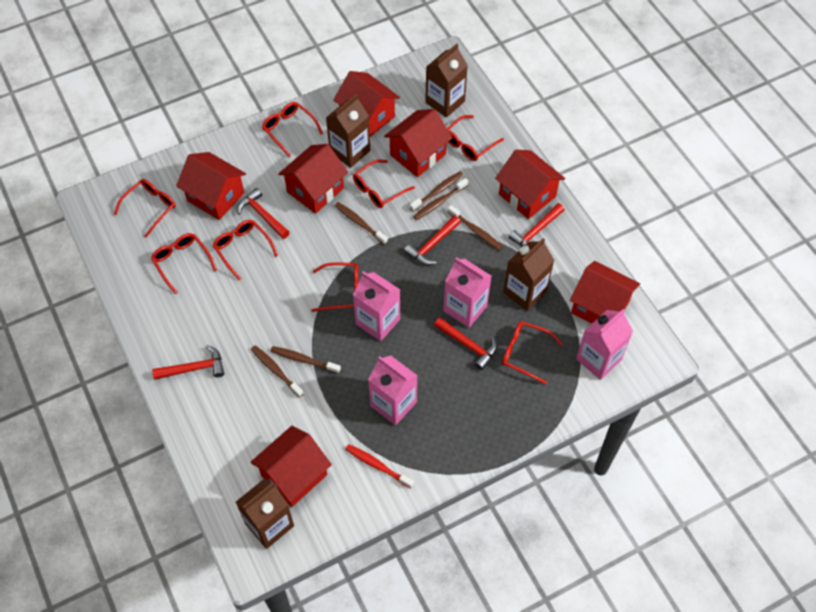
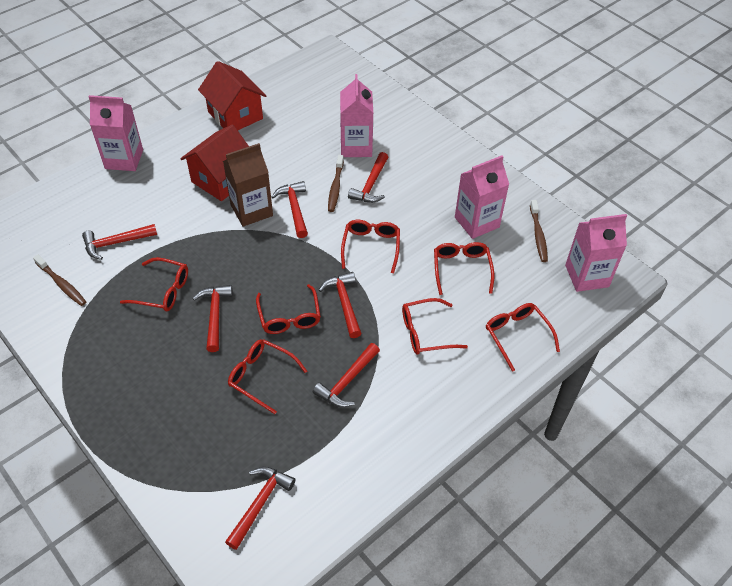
brown carton: [236,478,294,549] [326,94,370,168] [425,44,468,117] [503,238,554,311] = 4 -> [223,143,273,227] = 1
brown toothbrush: [251,345,304,398] [270,346,341,374] [335,202,388,245] [410,171,463,212] [413,178,469,220] [448,205,503,251] = 6 -> [33,255,86,306] [328,155,344,212] [530,200,548,262] = 3
red glasses: [114,179,176,238] [151,233,217,294] [213,220,278,280] [262,102,323,157] [311,262,358,312] [353,159,415,208] [447,115,504,161] [502,321,563,384] = 8 -> [120,257,188,312] [228,339,307,414] [256,284,321,334] [341,220,400,274] [402,298,468,355] [434,242,494,295] [486,303,560,372] = 7
red hammer: [152,345,224,380] [237,188,290,239] [404,216,461,265] [434,318,497,370] [508,203,564,247] = 5 -> [82,224,157,260] [192,285,233,352] [225,467,296,550] [272,181,308,238] [313,343,380,408] [319,272,362,338] [348,152,388,203] = 7
red house: [176,152,246,220] [251,426,332,507] [278,144,348,214] [333,71,400,137] [384,109,452,177] [495,150,565,219] [570,261,640,324] = 7 -> [180,125,249,201] [198,61,267,130] = 2
red toothbrush: [345,444,414,488] = 1 -> none = 0

